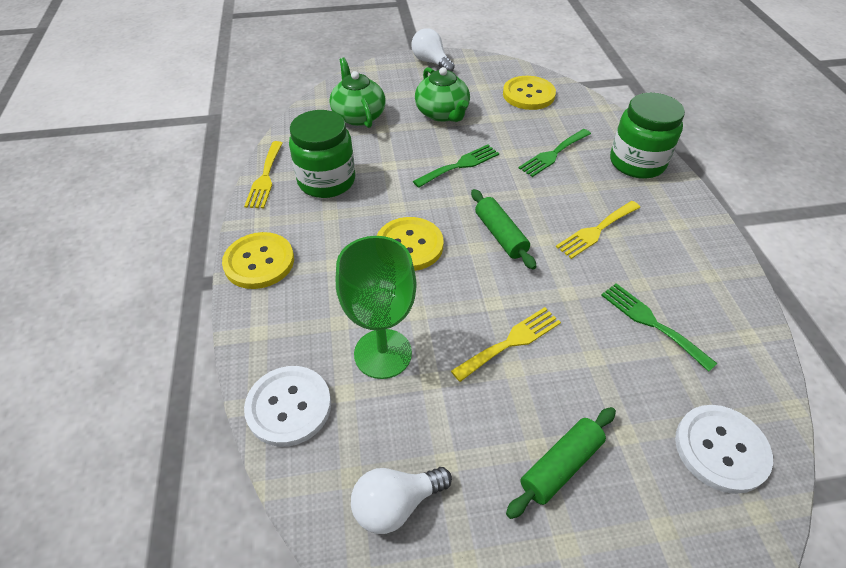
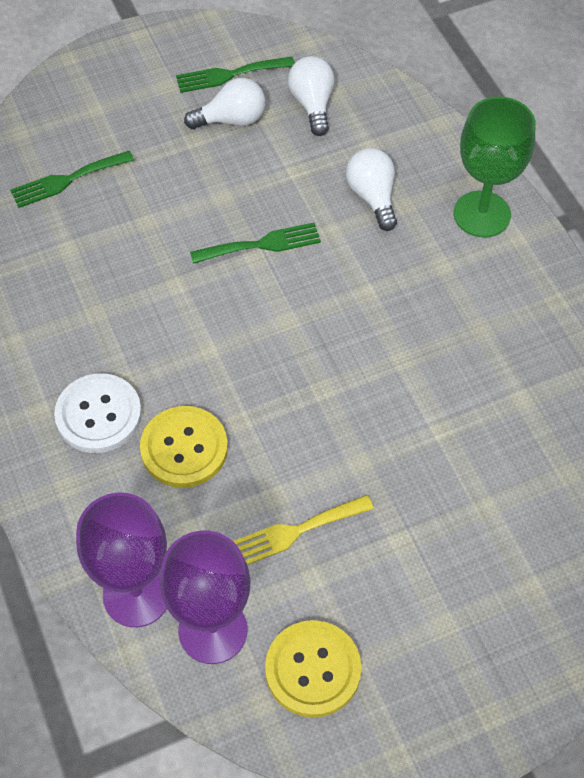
green jar: [289,110,355,198] [610,93,685,179] = 2 -> none = 0
green rolling pin: [471,189,537,269] [506,407,616,519] = 2 -> none = 0
green teapot: [329,57,386,128] [415,67,470,122] = 2 -> none = 0
purple goblet: none = 0 -> [76,493,167,627] [159,530,250,664] = 2
white button: [244,366,331,447] [675,405,773,494] = 2 -> [54,373,142,453] = 1
white light bulb: [351,467,452,534] [411,28,455,72] = 2 -> [184,78,265,129] [288,56,334,136] [346,148,397,231] = 3
yellow button: [222,232,294,289] [377,217,443,271] [503,76,556,110] = 3 -> [140,406,228,488] [265,620,361,717] = 2
yellow fork: [244,141,283,208] [451,307,561,382] [556,201,640,259] = 3 -> [233,495,374,565] = 1

